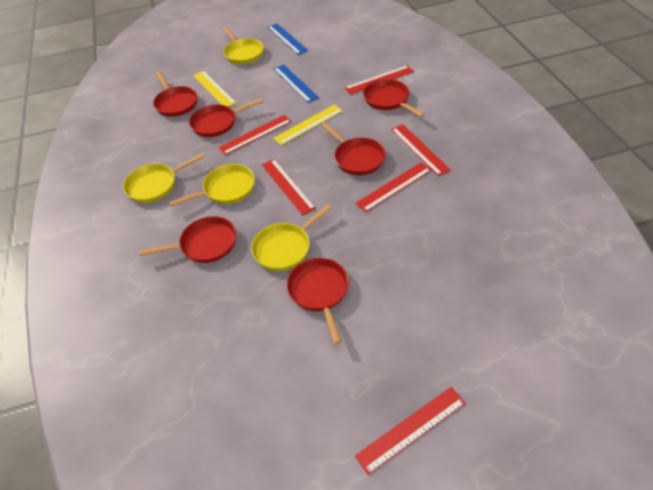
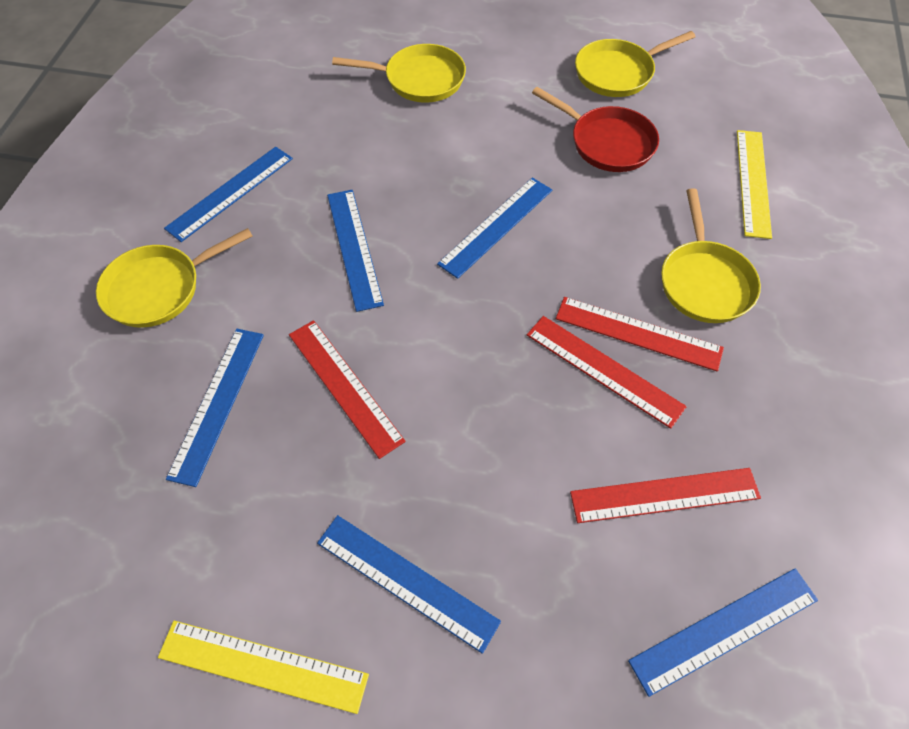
blue ruler: [268,23,308,55] [274,65,319,103] = 2 -> [164,147,293,242] [166,329,264,487] [317,515,501,654] [327,190,384,312] [437,177,552,279] [628,568,818,697] = 6
red pan: [139,216,236,263] [153,72,198,117] [189,98,263,137] [287,258,349,344] [322,122,386,175] [363,79,425,117] = 6 -> [532,87,659,172] = 1
red ruler: [218,115,292,155] [262,159,316,215] [345,65,414,94] [355,163,431,212] [355,387,466,475] [391,124,451,176] = 6 -> [289,320,406,459] [527,316,687,429] [556,297,724,372] [570,468,761,523] = 4

